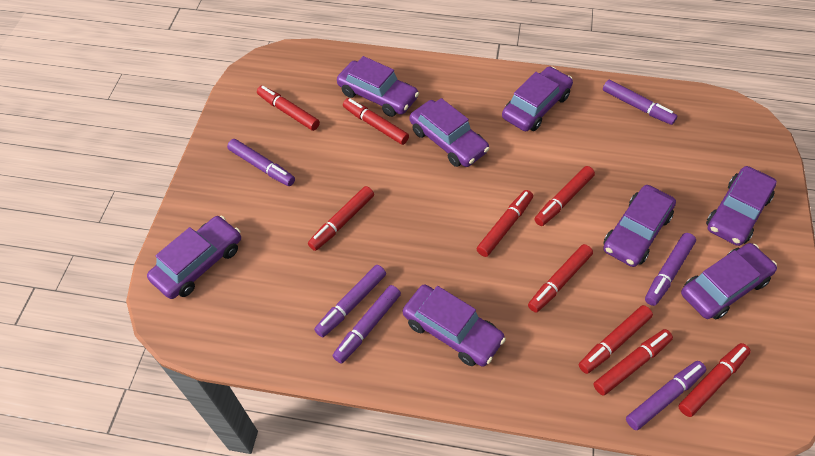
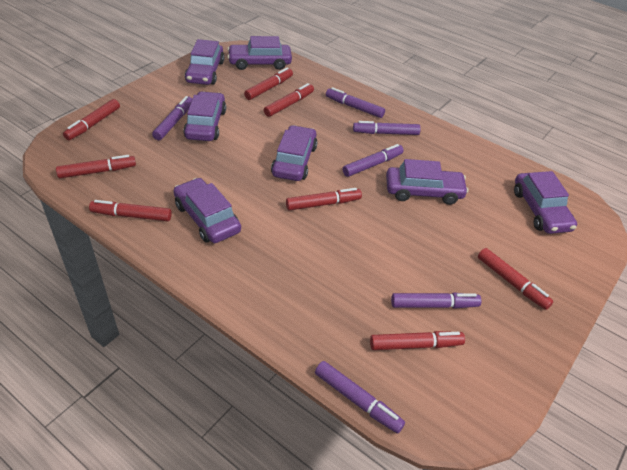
purple car: [147,216,241,299] [337,56,419,117] [403,284,506,367] [409,98,489,167] [502,67,573,131] [603,185,676,267] [681,243,777,319] [706,166,777,246] = 8 -> [174,178,241,243] [184,91,226,141] [185,39,224,85] [228,36,292,70] [271,125,317,181] [386,159,468,205] [514,171,577,234] = 7
red marker: [257,86,320,131] [308,186,374,251] [343,98,409,145] [477,190,533,257] [528,244,593,313] [535,166,595,226] [579,305,653,374] [593,329,673,396] [678,343,751,417] = 9 -> [56,155,136,178] [63,99,120,140] [89,200,172,221] [244,67,293,100] [264,83,314,117] [286,188,362,211] [370,331,465,350] [478,248,553,310] = 8

